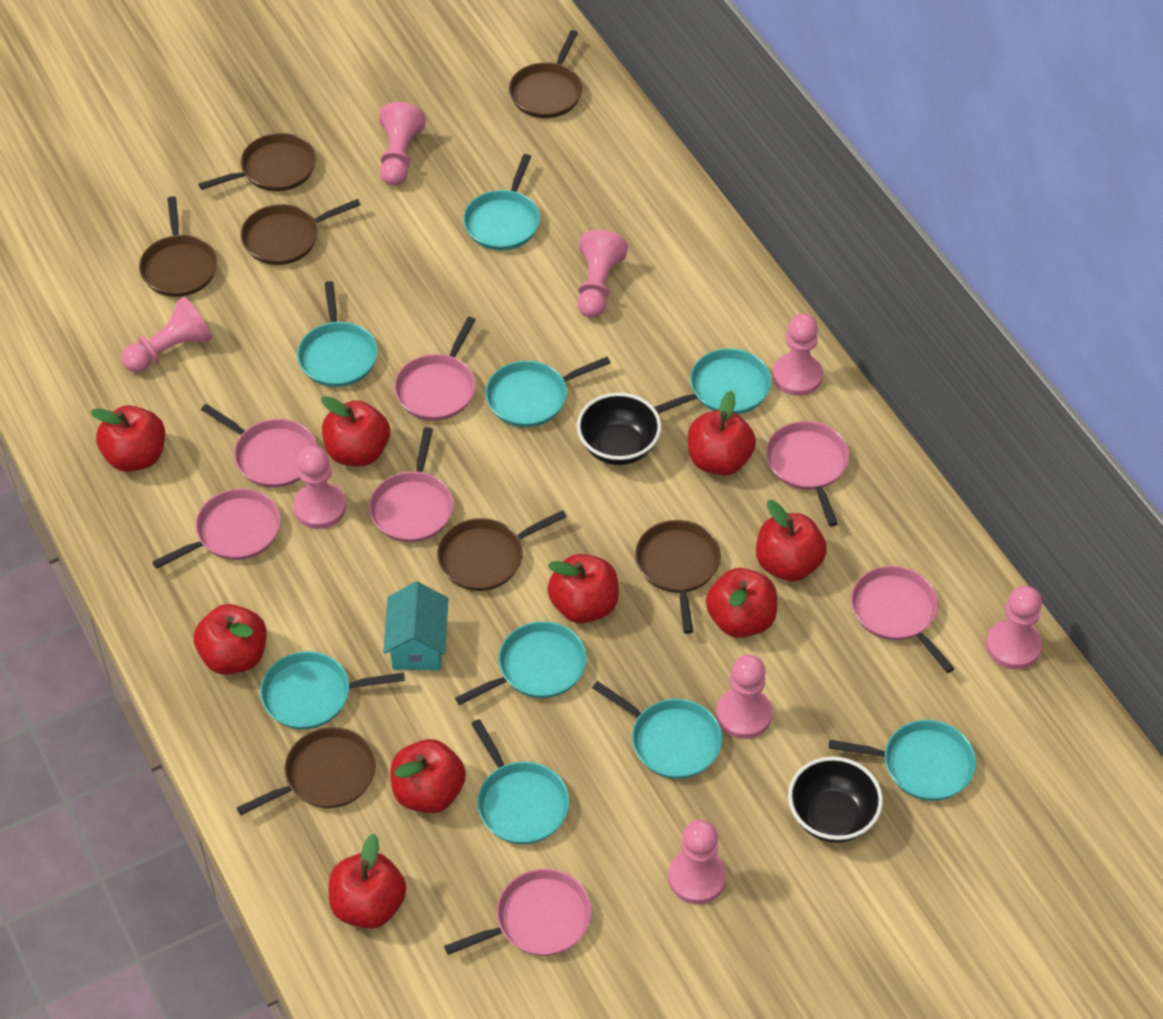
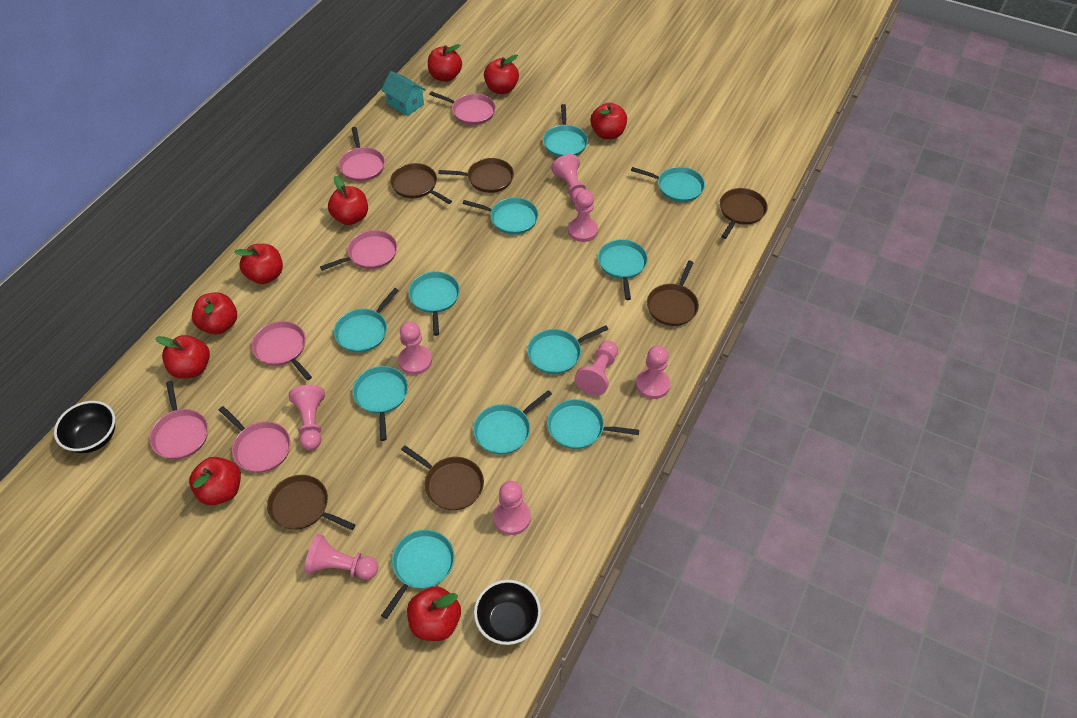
brown pan: [139,196,217,297] [199,133,316,191] [237,727,376,815] [240,199,361,265] [437,510,567,591] [509,30,583,118] [635,520,721,634] = 7 -> [267,475,355,530] [390,163,452,204] [401,445,484,510] [439,158,514,193] [647,261,699,326] [720,188,768,239] = 6
pink pan: [152,488,281,569] [201,404,317,488] [369,427,453,542] [394,317,476,421] [444,869,591,956] [766,421,849,526] [851,566,955,673] = 7 -> [150,381,208,459] [219,406,291,473] [251,321,312,380] [320,230,397,271] [339,127,385,182] [429,91,496,125] = 6
turquoise pan: [260,651,405,729] [297,281,378,387] [455,621,587,705] [463,154,540,250] [471,719,569,844] [485,357,611,427] [592,681,722,779] [654,348,771,414] [829,720,976,801] = 9 -> [334,288,399,353] [352,366,408,441] [381,530,455,619] [408,272,460,336] [463,197,538,235] [473,390,552,454] [527,326,609,374] [543,104,588,157] [547,399,639,449] [598,239,648,300] [631,167,705,202] = 11

